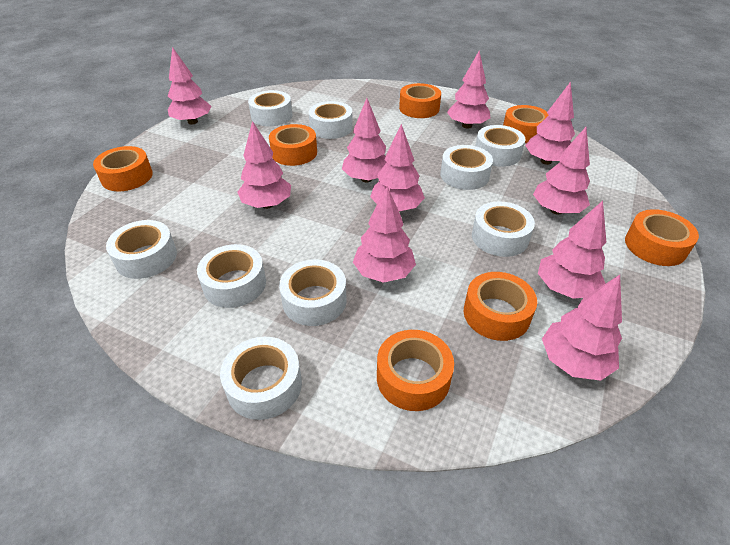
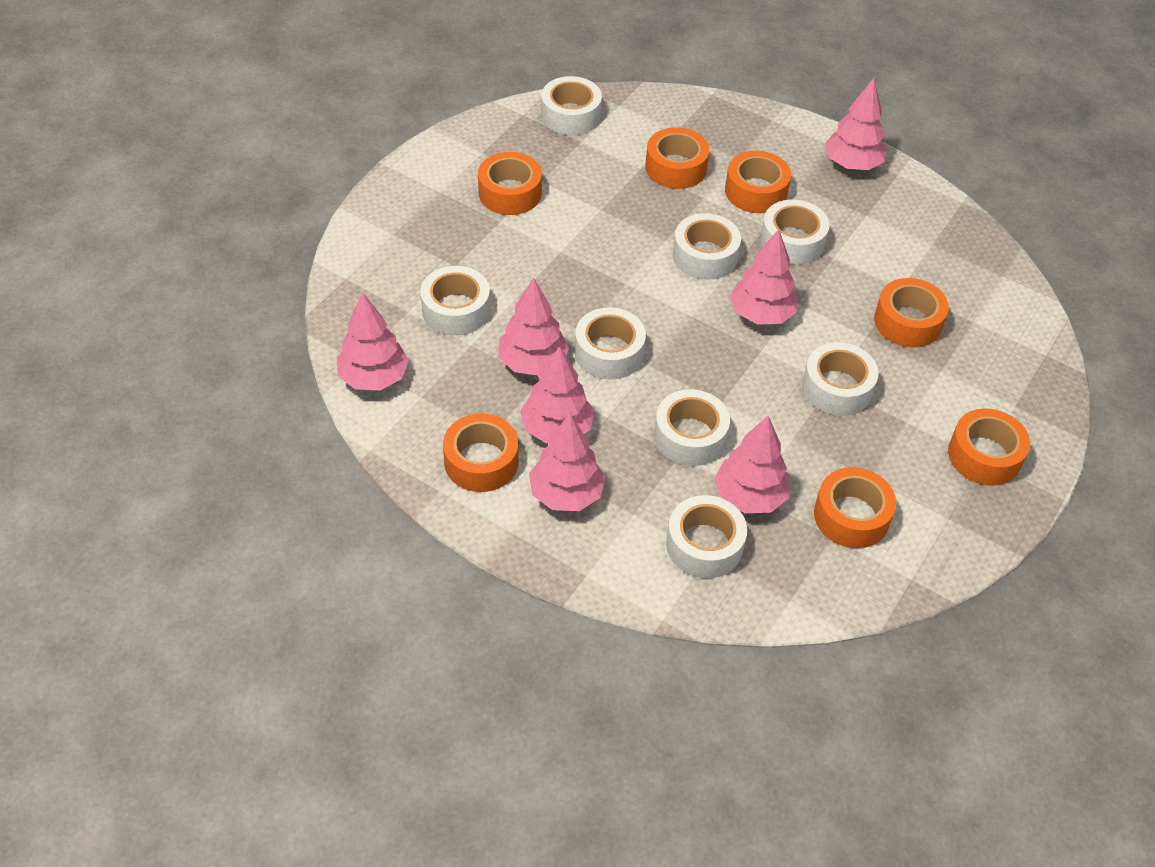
pink tree: [168,47,212,125] [238,121,291,209] [342,98,386,182] [353,186,416,283] [370,124,425,212] [447,51,490,129] [525,82,575,165] [533,127,590,215] [538,201,606,299] [542,275,622,381] = 10 -> [337,293,409,391] [499,277,569,376] [520,346,594,444] [529,413,605,511] [714,416,790,513] [730,229,797,325] [825,78,887,170] = 7
white tape: [106,220,177,279] [197,244,266,308] [220,337,302,420] [248,90,293,126] [279,259,347,326] [309,101,353,139] [440,145,493,190] [472,201,535,257] [475,125,525,167] = 9 -> [420,266,490,336] [541,76,602,135] [575,307,646,379] [654,389,730,466] [666,495,747,578] [673,213,741,280] [760,199,829,265] [802,342,879,416] = 8

